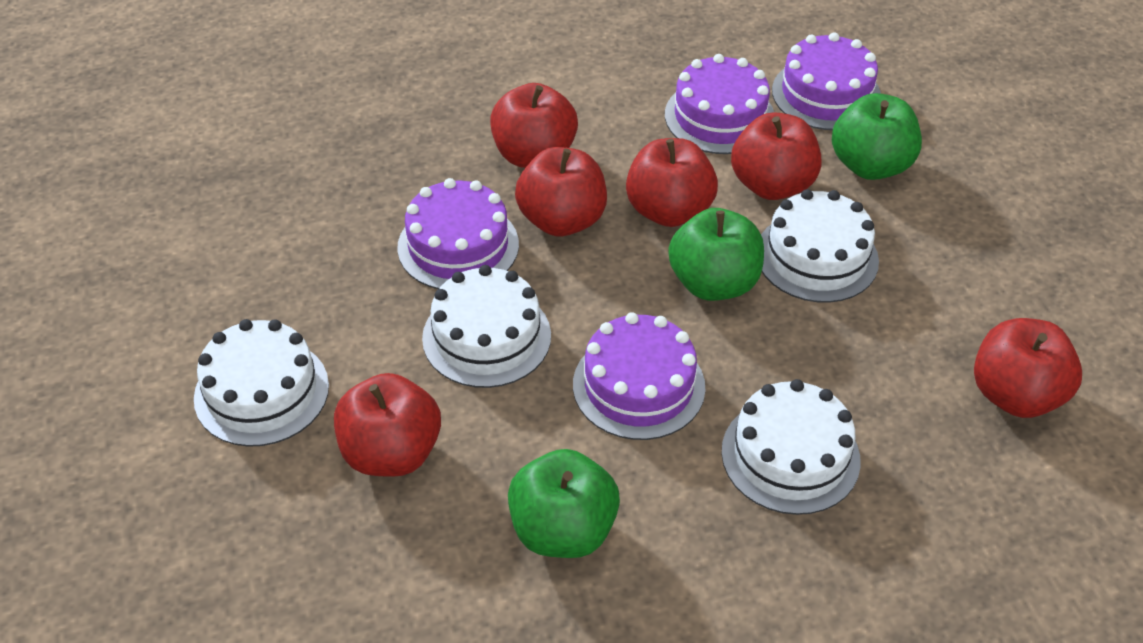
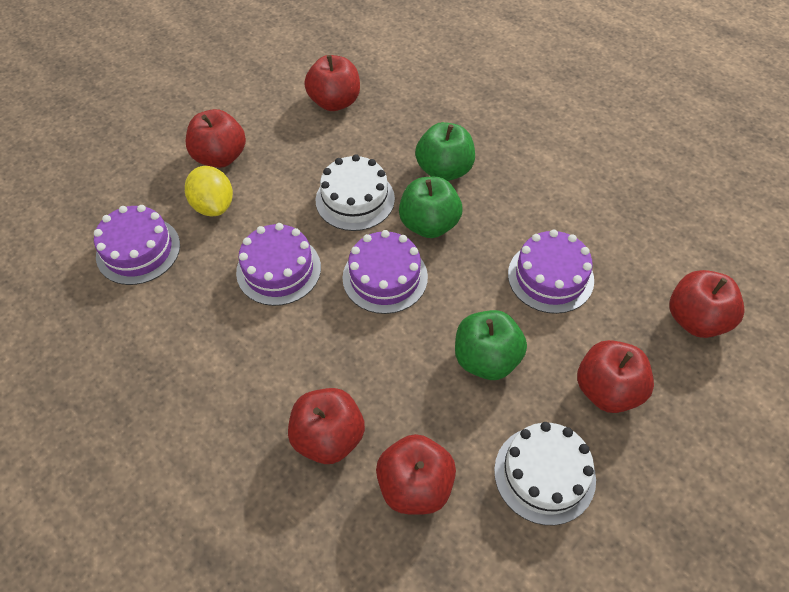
white cake: [194,319,329,447] [422,265,551,388] [721,379,861,515] [761,189,879,303] = 4 -> [316,154,395,231] [494,422,596,525] = 2
yellow lemon: none = 0 -> [185,166,233,216] = 1

